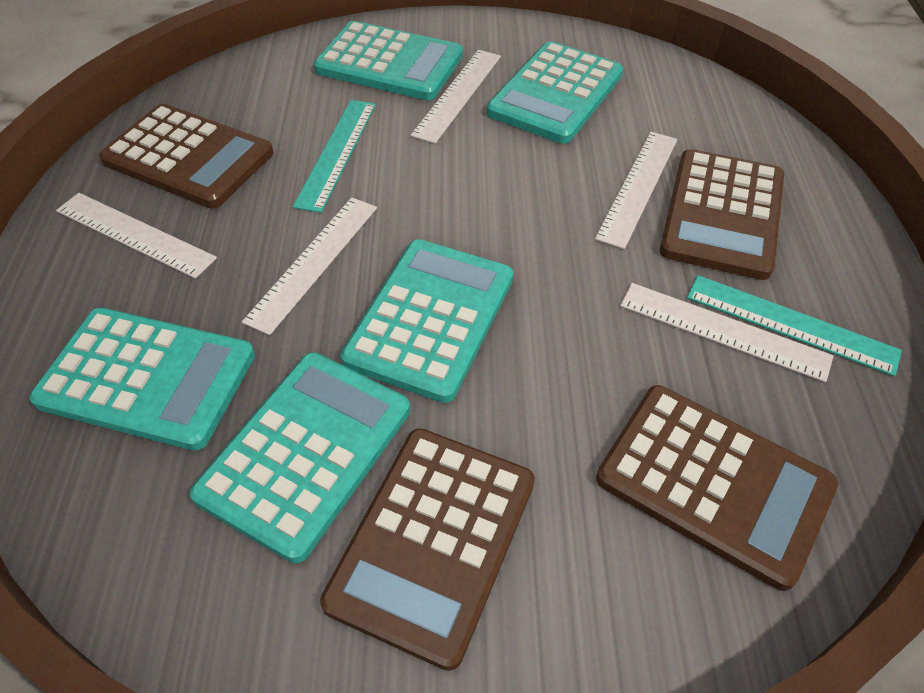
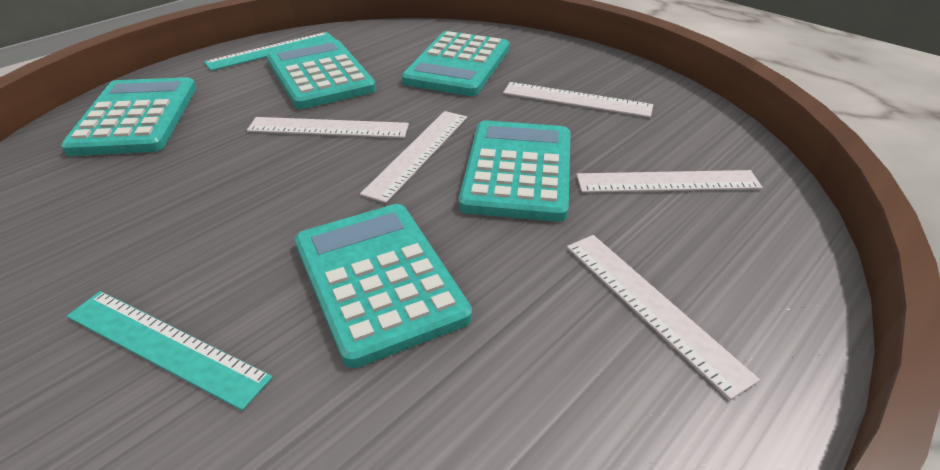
brown calculator: [99,104,273,208] [320,428,535,671] [596,385,838,591] [660,149,784,280] = 4 -> none = 0

